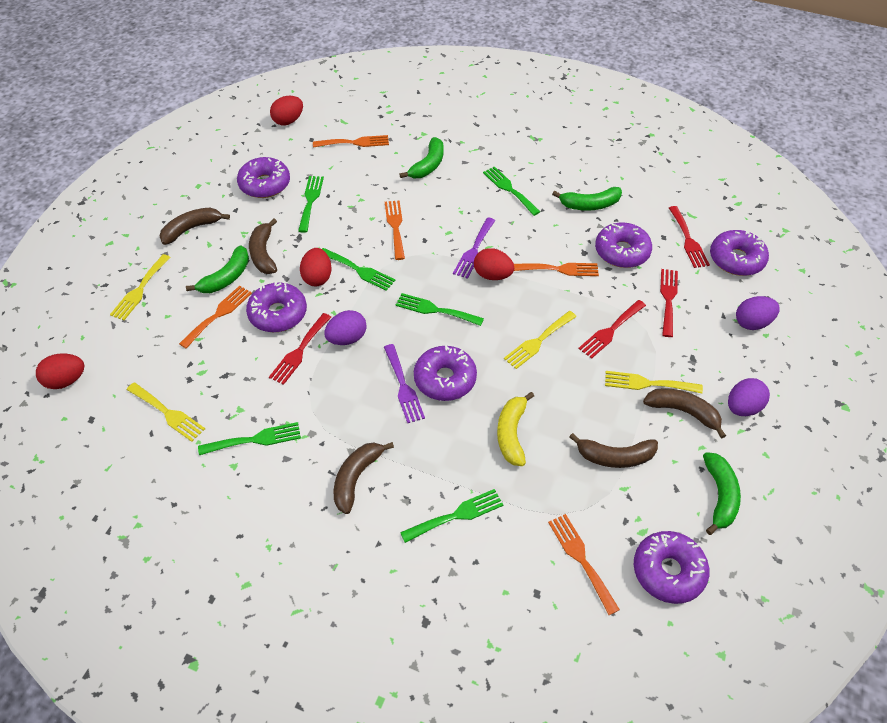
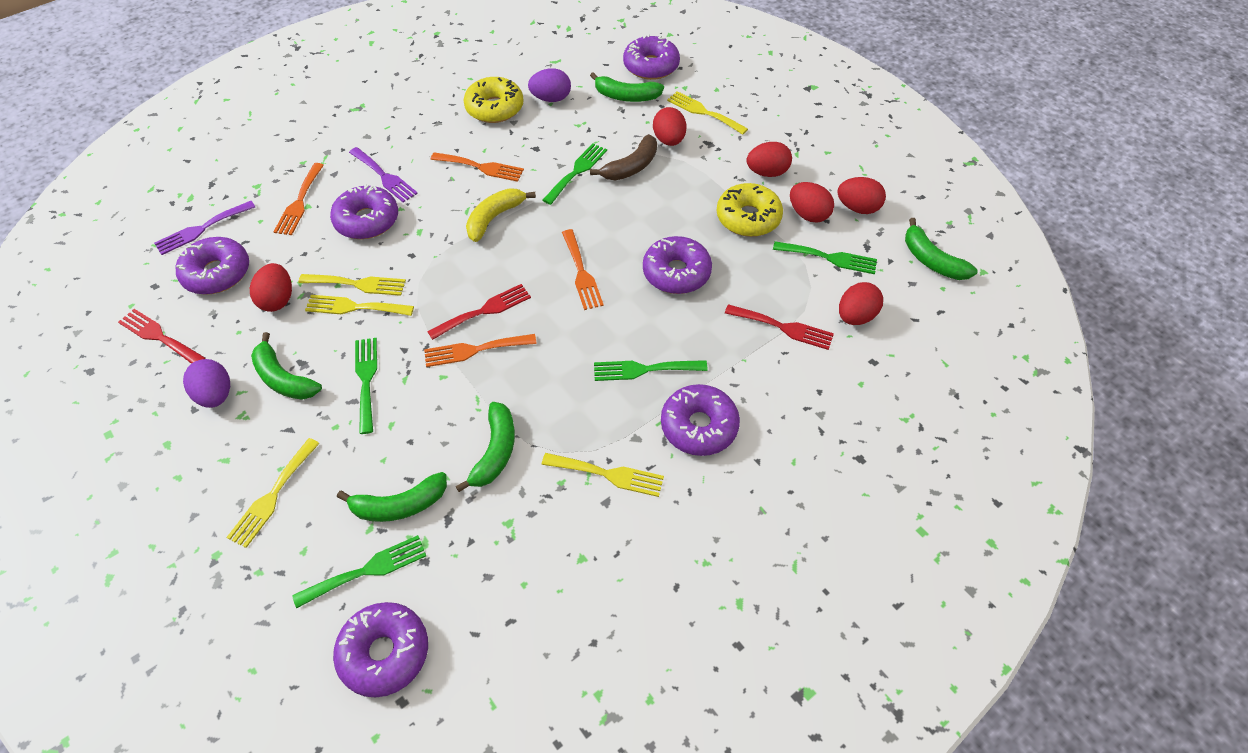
brown banana: [160,208,230,245] [249,218,277,274] [334,442,394,514] [569,433,658,468] [643,388,726,439] = 5 -> [590,134,657,180] = 1
green banana: [186,245,249,293] [400,137,444,178] [552,187,622,211] [703,452,741,535] = 4 -> [251,332,322,400] [337,472,447,522] [456,402,515,492] [590,72,664,102] [905,218,978,280] = 5
green fork: [198,422,301,455] [298,176,324,233] [322,248,395,291] [396,293,484,326] [400,489,503,543] [483,166,540,216] = 6 -> [292,535,426,608] [355,338,377,434] [542,143,607,205] [594,360,708,381] [773,241,877,274] = 5
orange fork: [179,285,252,349] [313,135,389,147] [385,200,405,260] [514,263,599,276] [548,514,620,615] = 5 -> [274,163,324,235] [424,334,537,367] [430,152,524,182] [562,229,604,310] = 4
purple egg: [324,310,367,345] [728,378,770,416] [736,296,780,330] = 3 -> [183,359,230,408] [528,68,571,102] = 2
red egg: [36,353,84,389] [270,96,303,125] [300,248,332,287] [474,248,514,280] = 4 -> [250,263,292,312] [653,107,686,146] [746,142,792,177] [790,182,834,223] [837,177,886,214] [839,282,883,325] = 6
red fork: [269,313,331,385] [578,300,646,359] [660,269,678,337] [669,206,710,268] = 4 -> [118,309,206,364] [427,284,531,340] [725,304,834,350] = 3
yellow donut: none = 0 -> [464,77,524,123] [717,183,783,237] = 2
yellow fork: [110,254,171,320] [127,382,205,442] [504,311,577,369] [605,371,703,393] = 4 -> [226,438,320,548] [298,274,406,296] [305,295,414,316] [542,453,664,497] [667,91,748,135] = 5

